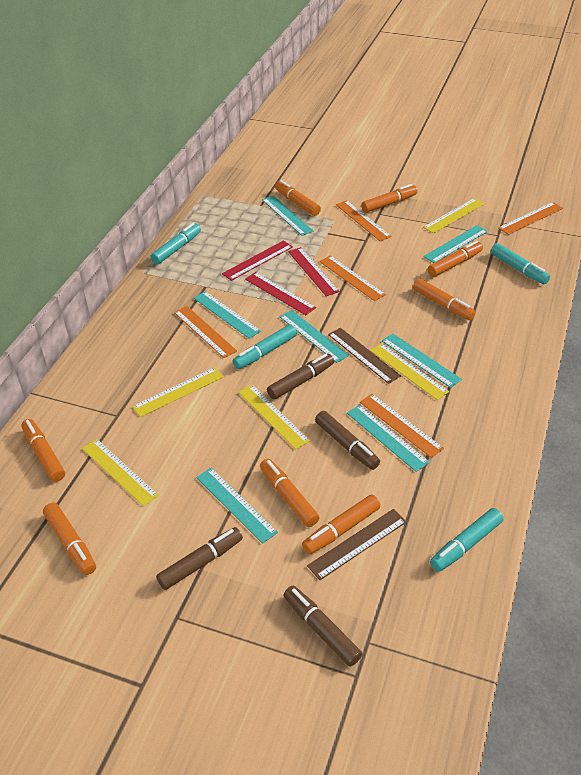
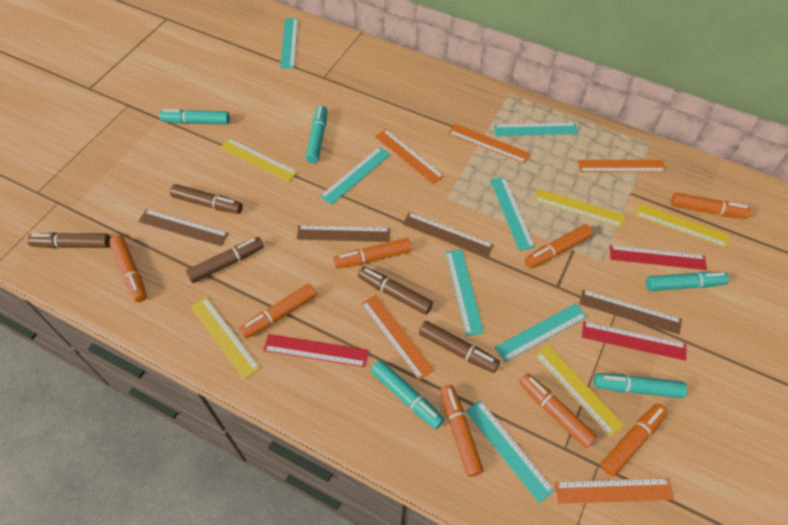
brown marker: [156,527,243,590] [267,354,334,400] [283,586,362,667] [315,411,380,470] = 4 -> [27,232,110,248] [170,184,243,214] [186,237,264,283] [358,267,433,315] [419,321,500,373] = 5
brown ruler: [307,509,407,580] [328,328,401,384] = 2 -> [138,209,229,246] [297,225,390,242] [402,212,494,258] [579,290,682,334] = 4
turquoise marker: [151,223,201,264] [233,324,297,369] [430,508,503,572] [491,243,550,284] = 4 -> [159,109,230,124] [306,105,327,163] [370,360,445,429] [593,373,687,398] [646,272,729,291] = 5

